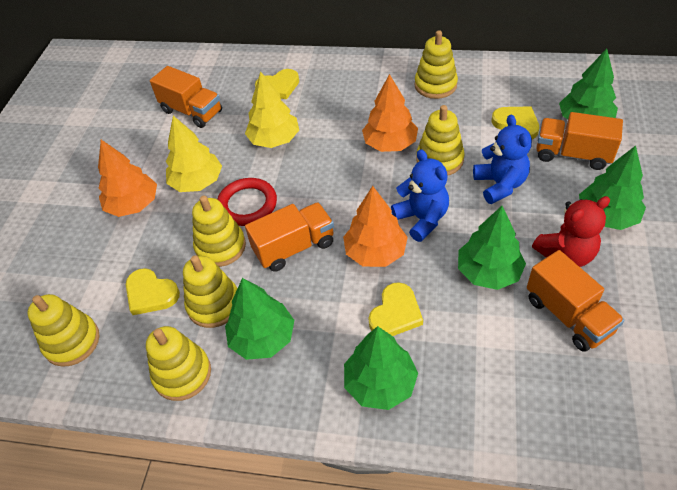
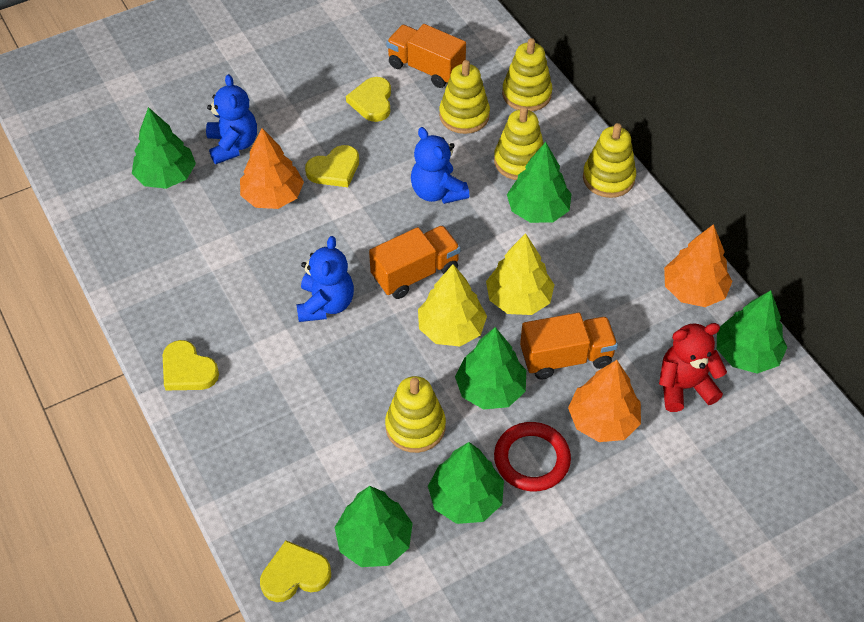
blue teddy bear: [391,149,449,242] [473,114,532,204] = 2 -> [206,74,257,164] [296,236,354,322] [411,127,469,204] = 3
green tree: [225,278,294,360] [344,326,418,410] [458,206,526,290] [559,49,618,119] [579,146,646,230] = 5 -> [132,107,196,189] [335,486,413,567] [428,442,504,524] [455,327,526,410] [507,142,572,223] [717,290,787,374] = 6
orange truck: [150,66,222,128] [245,202,334,272] [527,250,625,352] [536,112,623,170] = 4 -> [369,225,461,299] [386,24,466,88] [520,313,618,379] = 3
yellow stacking toy: [28,294,99,367] [146,326,211,401] [183,255,238,328] [192,196,246,267] [415,30,458,99] [416,105,465,176] = 6 -> [385,376,446,453] [439,60,490,134] [494,106,544,180] [502,38,552,111] [583,123,636,198] = 5

